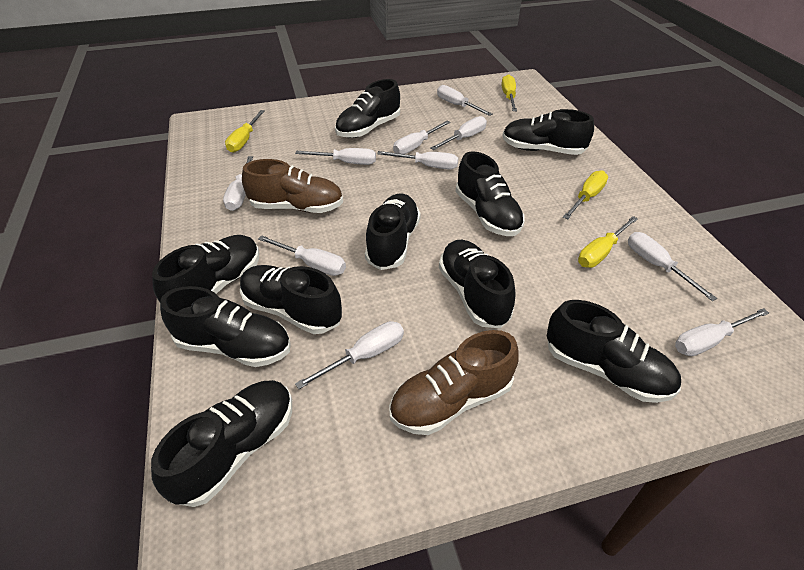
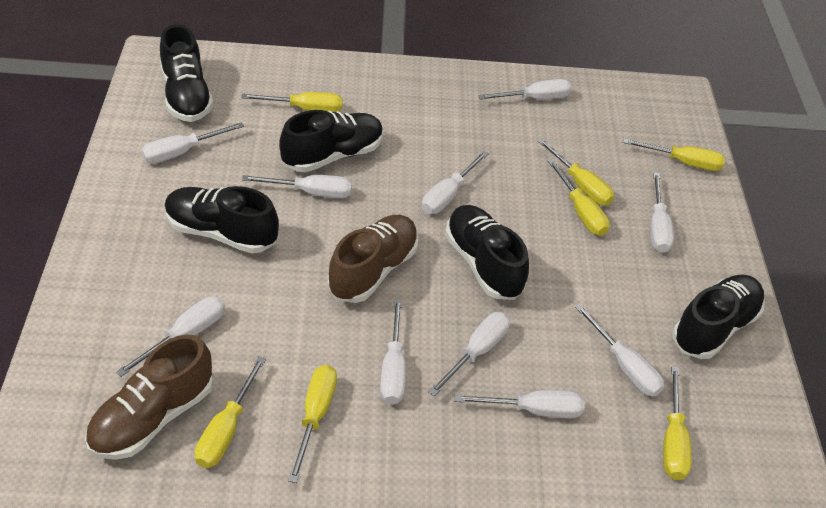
black shoe: [151,380,292,507] [152,235,259,302] [160,286,291,367] [240,265,342,334] [335,79,400,138] [365,194,421,270] [439,240,515,328] [455,151,525,236] [502,109,594,155] [547,300,681,403] = 10 -> [160,25,213,122] [165,186,279,254] [279,110,383,172] [445,205,529,300] [672,275,765,359] = 5
yellow screwdriver: [225,110,265,153] [502,74,517,111] [563,170,608,219] [578,216,638,268] = 4 -> [195,356,266,468] [241,92,342,112] [288,365,337,483] [538,138,615,206] [548,159,610,236] [623,138,725,171] [663,367,692,480] = 7

